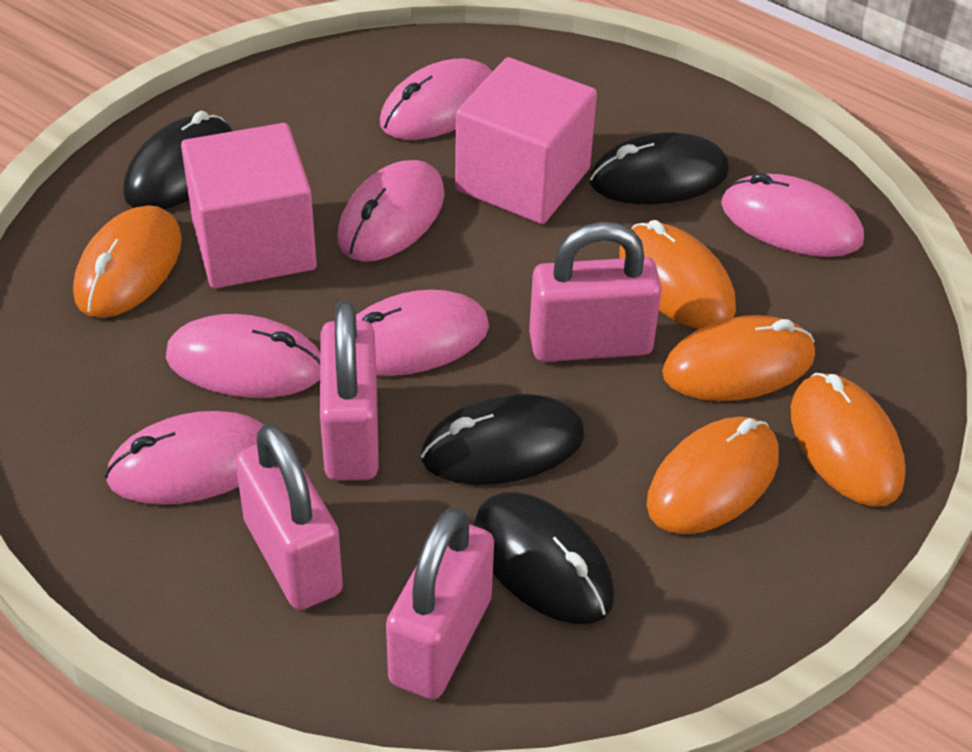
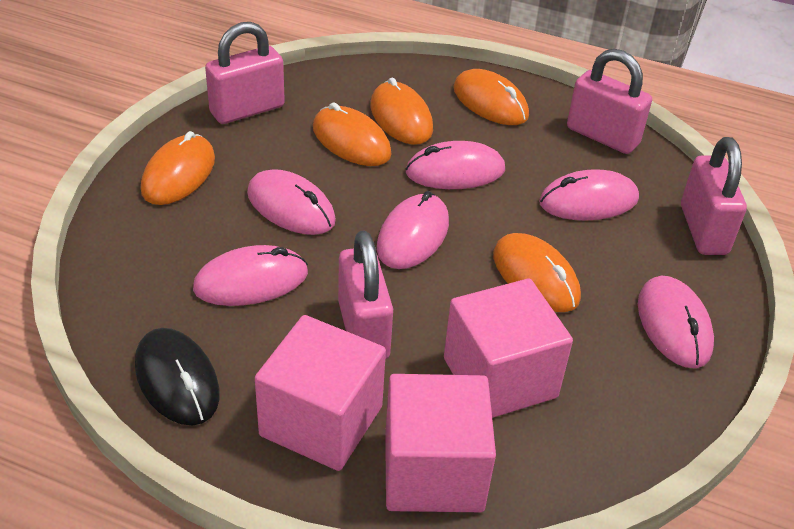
black mouse: [123,111,232,209] [421,394,585,485] [474,492,615,624] [590,132,729,204] = 4 -> [135,328,220,426] = 1
pink cube: [181,123,317,288] [455,57,597,224] = 2 -> [255,315,386,471] [385,374,496,512] [444,279,573,418] = 3

